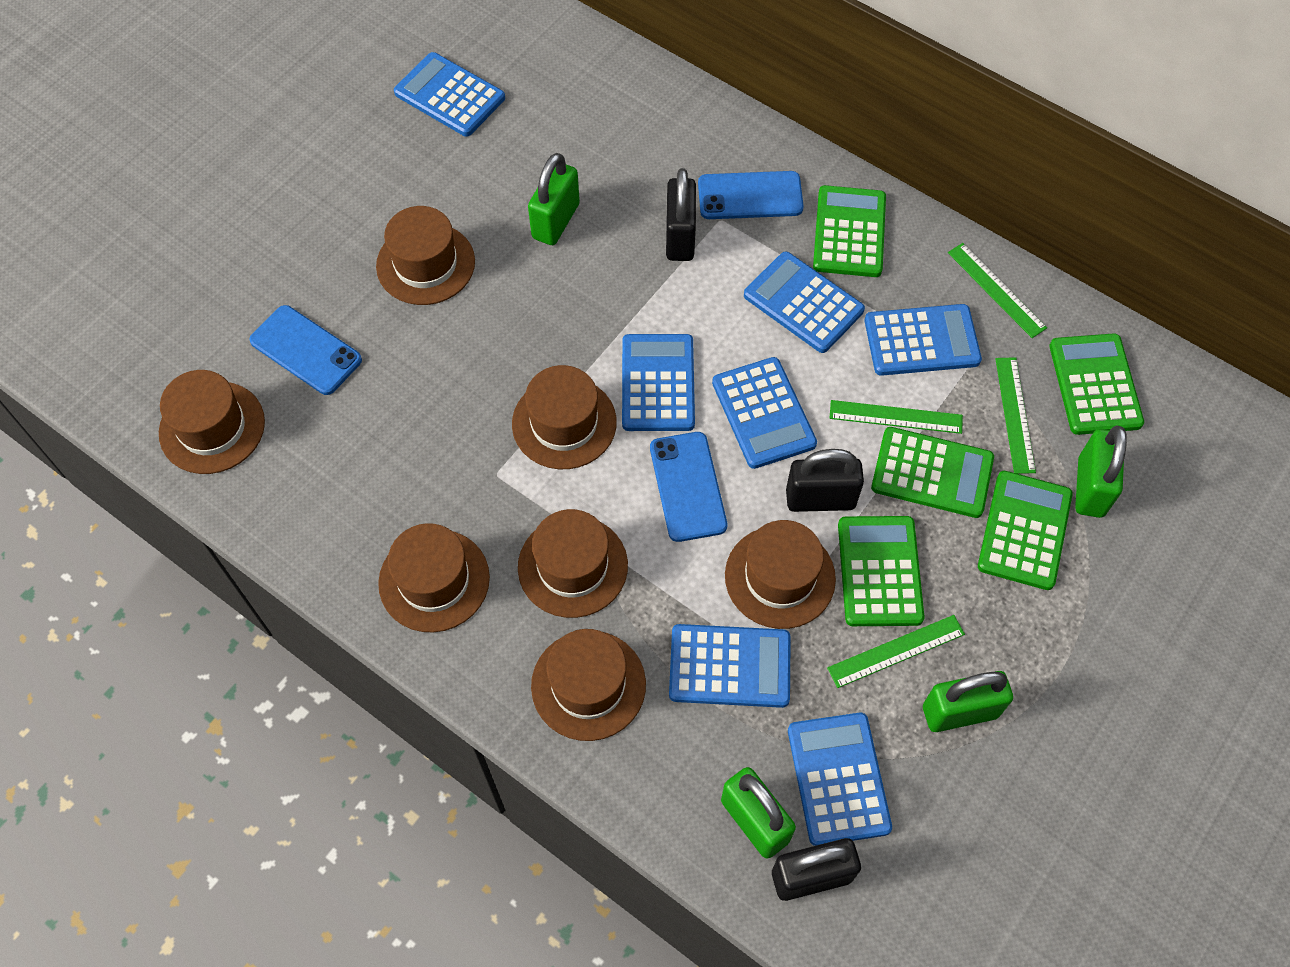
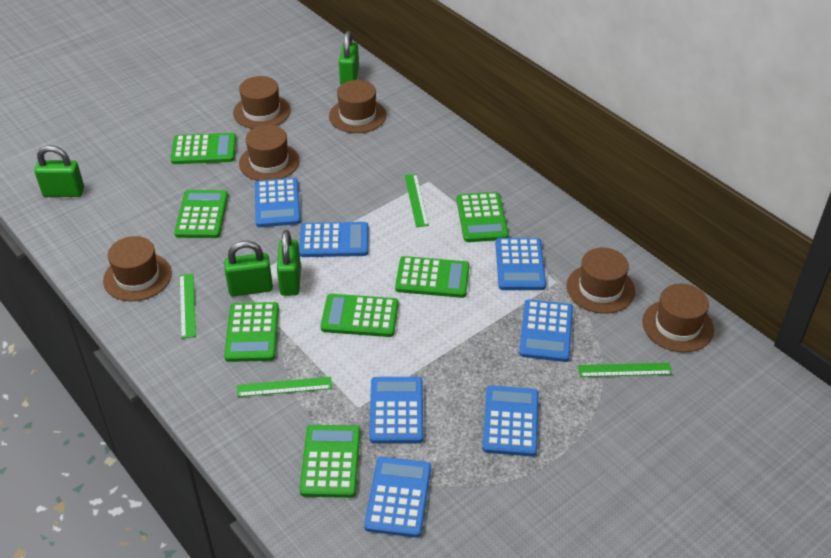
black padlock: [666,168,696,261] [772,838,861,901] [786,449,864,512] = 3 -> none = 0
blue phone: [249,305,362,395] [650,432,727,542] [698,171,804,219] = 3 -> none = 0
brown hat: [159,370,265,474] [376,206,475,305] [378,523,490,633] [512,365,617,469] [518,509,628,618] [531,629,646,741] [725,520,836,629] = 7 -> [103,236,172,301] [233,76,290,129] [239,125,300,181] [329,80,386,133] [566,248,635,314] [642,284,714,353] = 6
green calculator: [813,185,886,277] [838,516,925,626] [871,427,994,518] [978,471,1073,590] [1049,333,1144,435] = 5 -> [171,133,236,164] [174,190,228,238] [224,302,279,362] [299,425,360,498] [321,294,399,337] [395,256,470,298] [457,192,509,242] = 7

